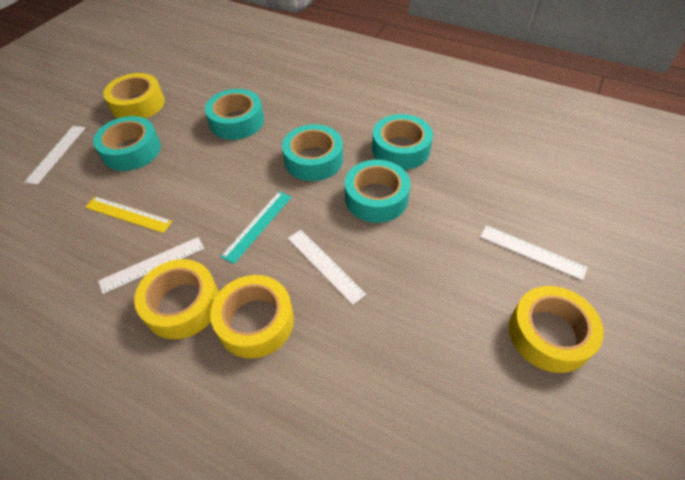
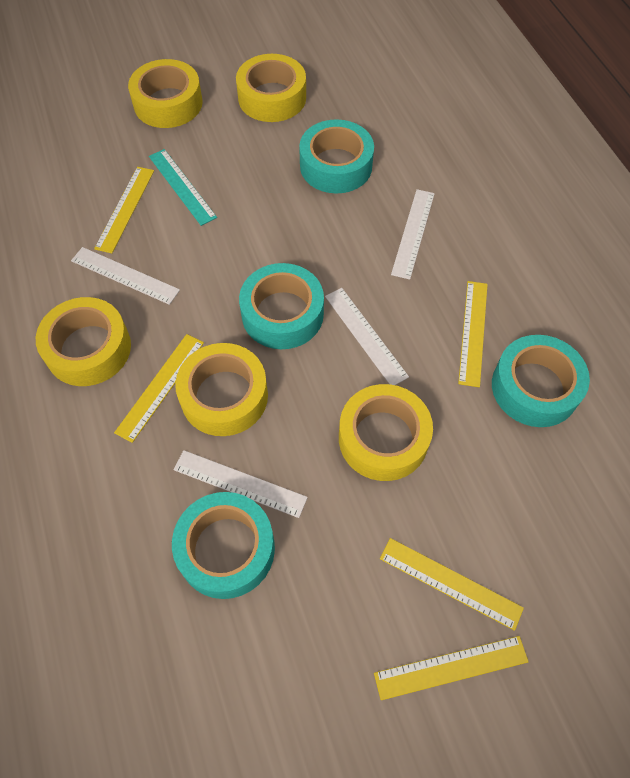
turquoise tape: [93,116,161,171] [205,89,264,140] [282,124,343,181] [345,160,411,223] [372,114,433,170] = 5 -> [172,492,275,599] [239,263,324,349] [299,119,374,194] [492,335,590,427] = 4
yellow ruler: [85,196,172,233] = 1 -> [94,167,154,253] [114,334,204,443] [374,636,529,700] [380,538,524,631] [458,281,488,387] = 5
yellow tape: [103,73,165,118] [134,259,219,339] [210,275,294,358] [509,286,604,373] = 4 -> [36,297,131,386] [128,59,203,128] [175,343,268,436] [236,54,306,122] [339,384,433,481] = 5

